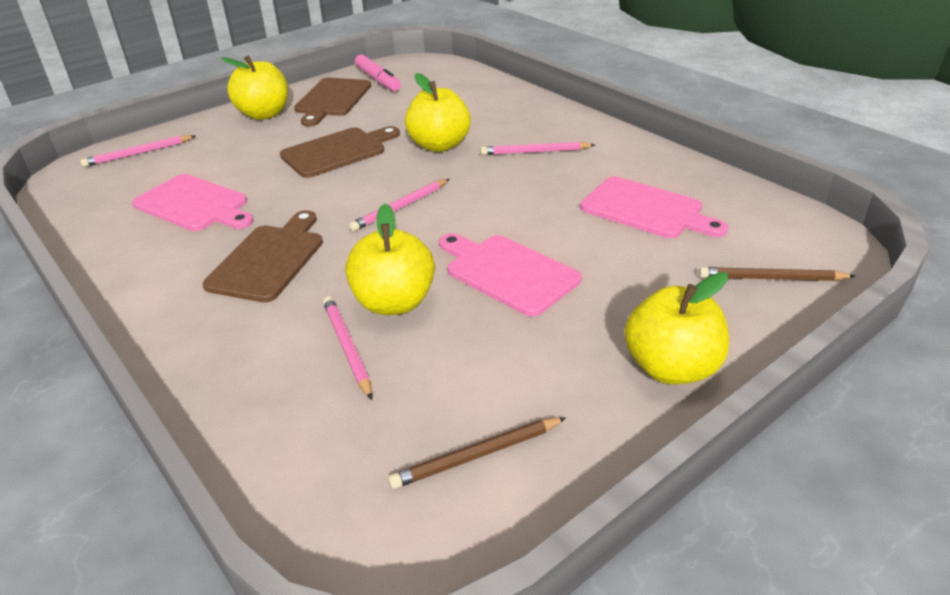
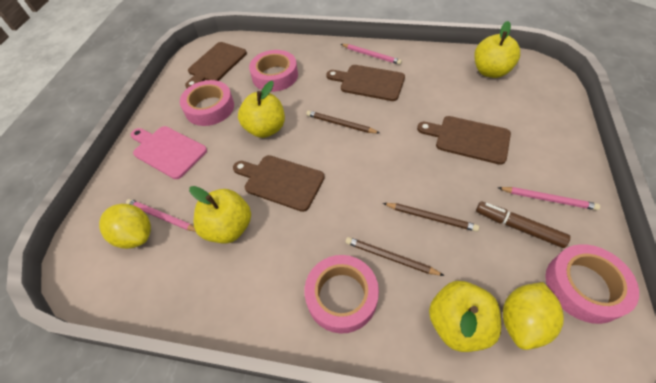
brown cutting board: [203,210,323,303] [280,126,400,178] [294,78,371,126] = 3 -> [185,42,247,88] [233,155,325,212] [326,65,405,101] [417,116,511,165] = 4
brown marker: none = 0 -> [476,202,570,248] = 1
brown pencil: [388,417,566,489] [699,267,856,281] = 2 -> [306,111,379,133] [345,237,445,276] [383,203,479,232] = 3
pink cutting board: [132,174,253,231] [439,233,582,317] [580,176,728,238] = 3 -> [130,126,207,179] = 1
pink marker: [355,55,401,91] = 1 -> none = 0
pink pencil: [80,135,195,167] [323,296,372,400] [349,179,449,231] [481,142,595,155] = 4 -> [126,199,196,232] [341,44,402,65] [497,187,600,210] = 3
pink tape: none = 0 -> [180,80,234,126] [249,50,298,92] [305,255,379,333] [545,244,639,324] = 4
yellow lemon: none = 0 -> [99,204,151,249] [503,282,564,350] = 2

